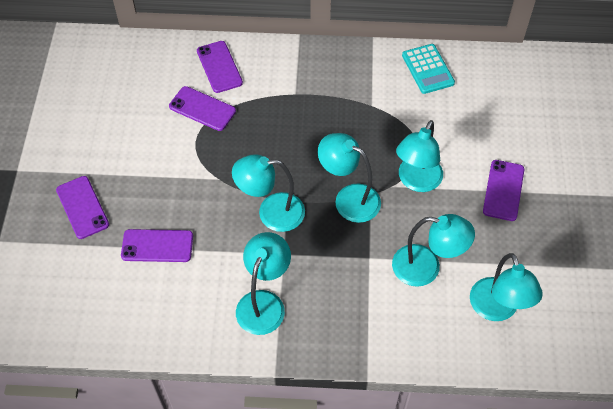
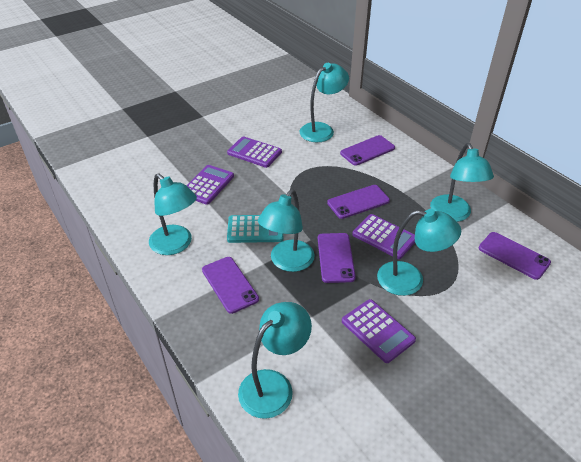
purple calculator: none = 0 -> [187,165,234,205] [227,136,282,168] [342,299,416,363] [352,214,415,259] = 4

